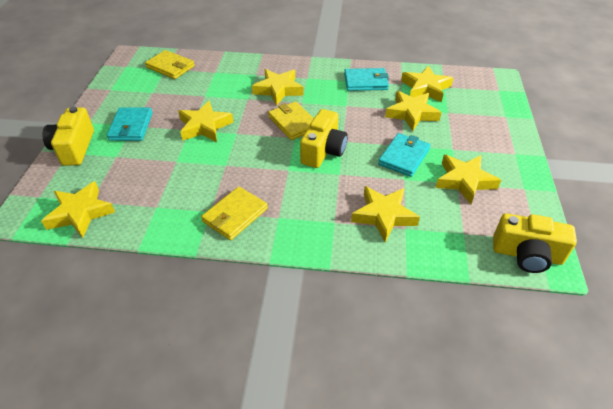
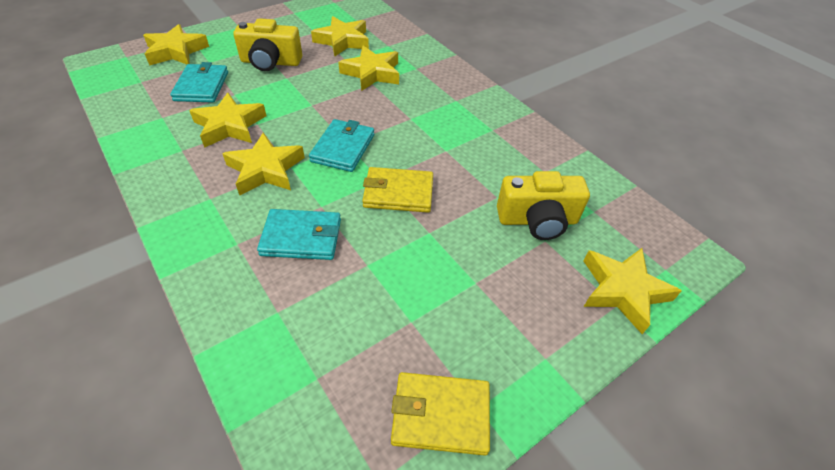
yellow camera: [42,106,94,166] [300,109,348,168] [493,213,577,273] = 3 -> [233,18,302,71] [497,171,590,240] = 2
yellow star: [41,181,115,238] [178,101,234,142] [252,69,303,106] [351,186,420,242] [385,91,442,131] [401,65,453,103] [435,155,501,204] = 7 -> [143,24,209,65] [189,92,267,148] [222,132,305,195] [311,16,369,56] [338,46,399,91] [584,248,681,334] = 6
yellow wallet: [145,50,195,79] [201,186,268,240] [268,101,314,140] = 3 -> [362,167,433,213] [391,372,490,456] = 2

